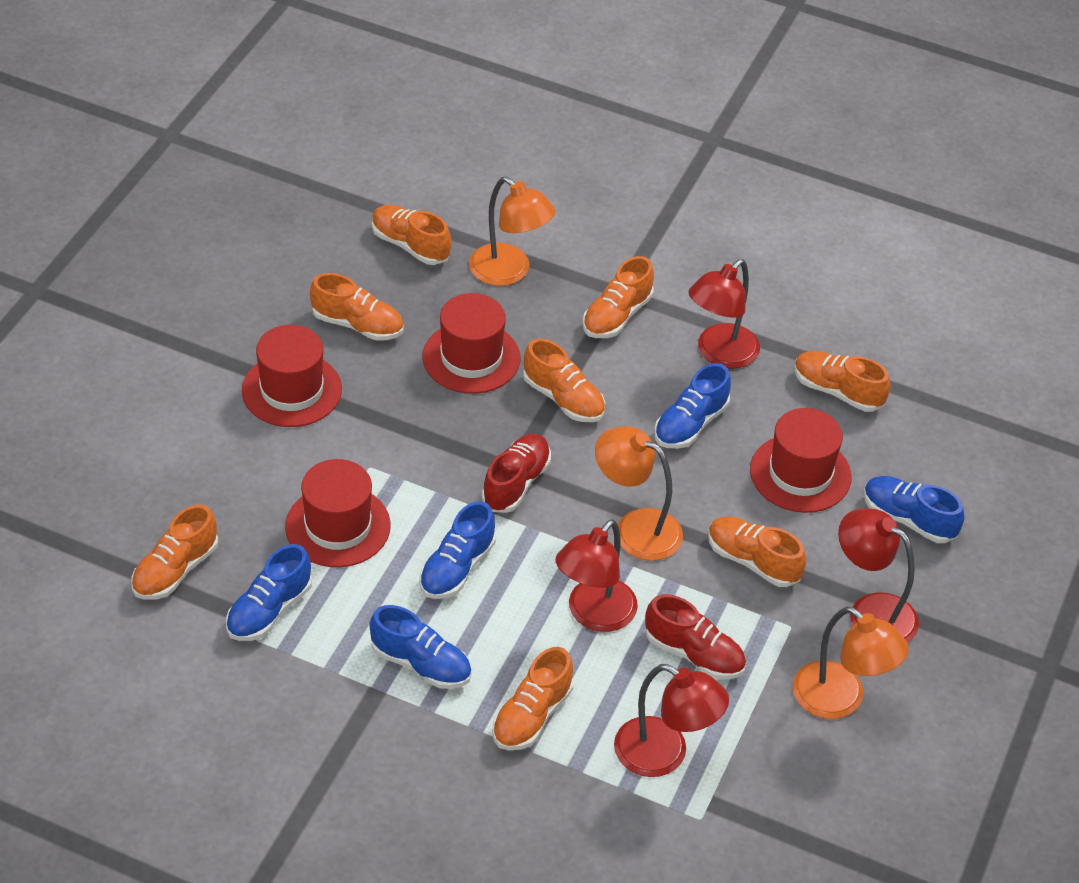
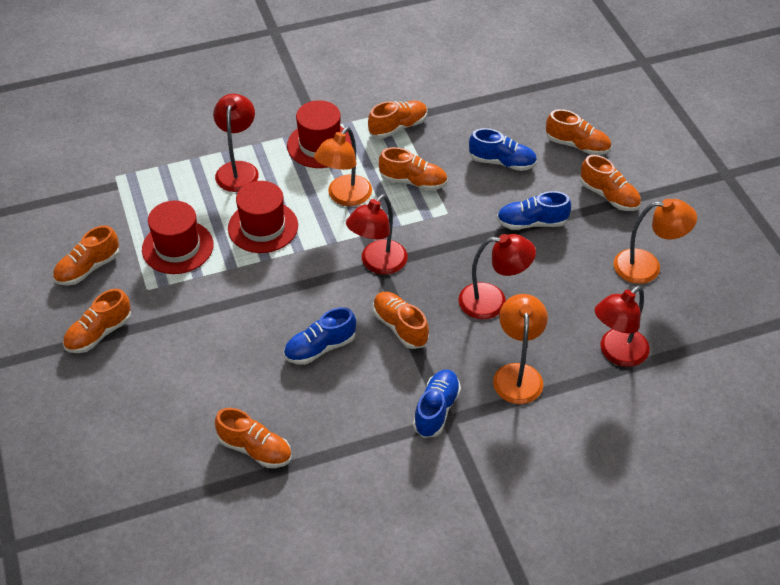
blue shoe: [226,544,312,641] [369,605,472,689] [419,501,496,599] [654,363,731,449] [864,476,964,543] = 5 -> [284,307,356,365] [413,369,461,438] [469,128,537,171] [497,191,571,230] = 4
red hat: [242,325,342,427] [285,459,391,567] [422,293,520,394] [750,408,851,513] = 4 -> [142,201,214,274] [228,181,298,253] [287,100,352,168] = 3
red shoe: [482,433,551,513] [645,594,746,680] = 2 -> none = 0

